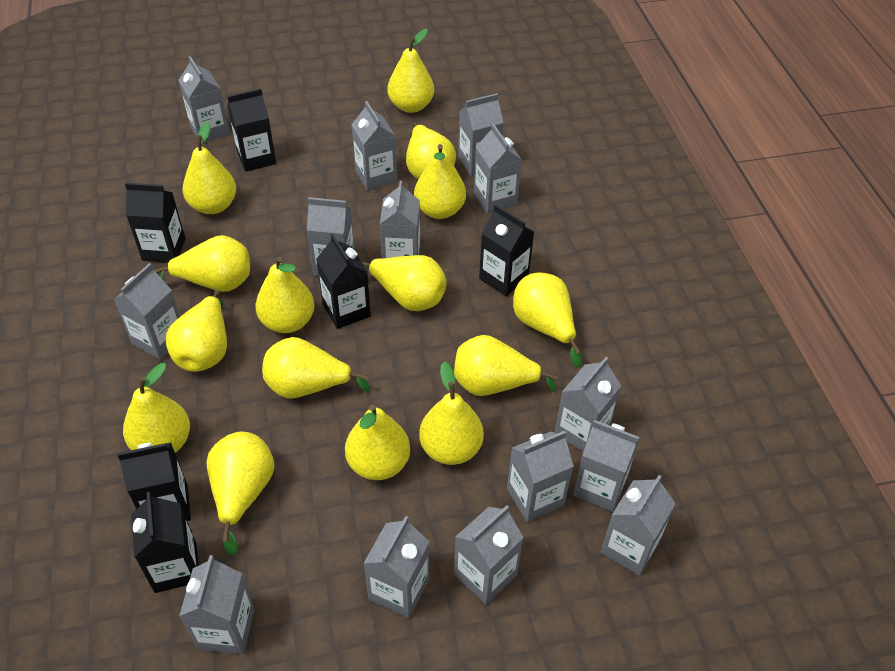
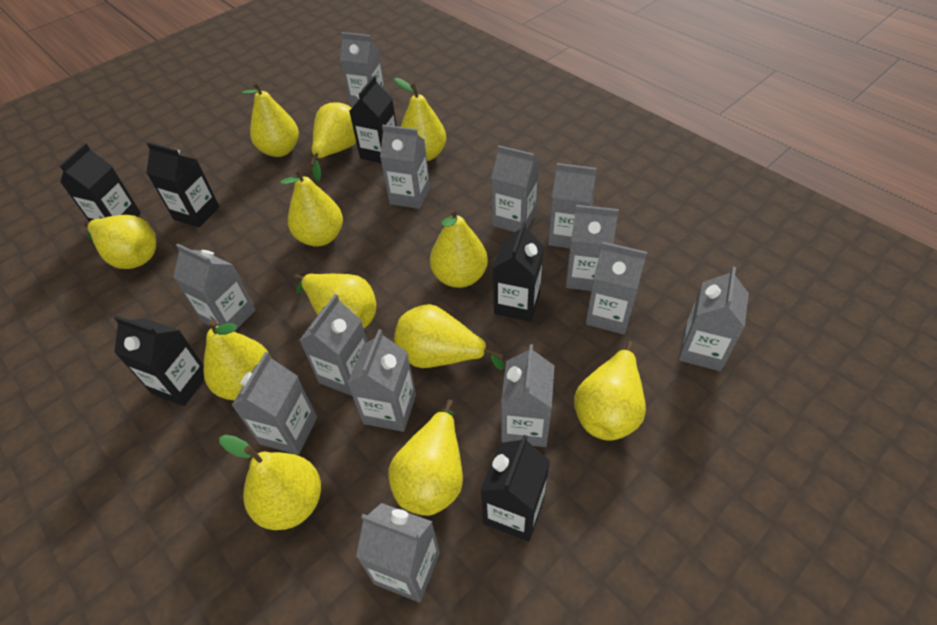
grey carton: [114,263,180,360] [179,56,230,143] [179,555,254,654] [307,197,354,276] [351,101,397,190] [363,516,429,618] [380,180,420,258] [454,505,524,604] [458,93,504,176] [474,124,522,214] [507,431,574,522] [555,357,621,451] [573,420,640,512] [601,475,676,576] = 14 -> [173,244,256,332] [232,352,317,455] [299,294,367,396] [340,32,386,107] [347,329,416,432] [356,503,440,603] [380,125,430,209] [491,145,539,232] [501,344,555,447] [548,163,597,248] [566,205,619,291] [586,242,647,335] [678,267,749,371] = 13
yellow pear: [123,363,190,453] [154,235,250,292] [166,290,227,372] [183,121,236,214] [206,432,274,556] [255,256,315,333] [262,337,370,399] [345,405,410,480] [362,255,447,311] [388,29,434,113] [406,122,456,179] [414,144,466,219] [419,362,484,465] [454,335,558,396] [513,272,582,367] = 15 -> [84,215,156,269] [203,319,268,400] [219,435,321,530] [241,82,299,157] [280,168,343,247] [294,274,376,328] [310,102,356,181] [388,400,463,516] [394,78,446,161] [394,304,504,370] [430,208,488,288] [574,341,646,441] = 12

